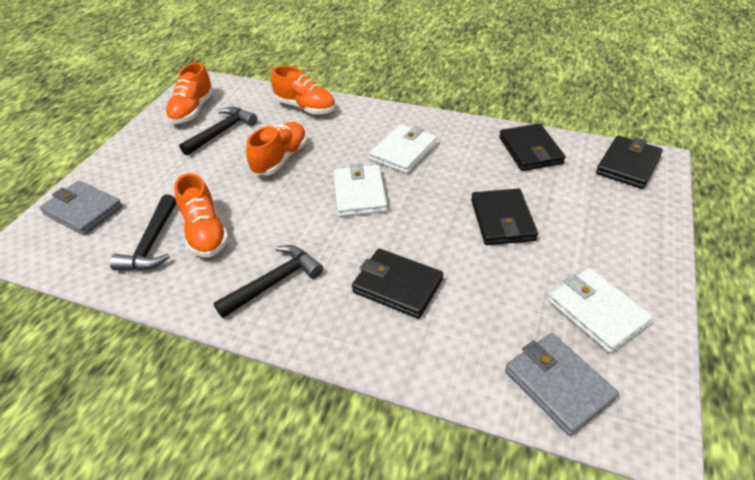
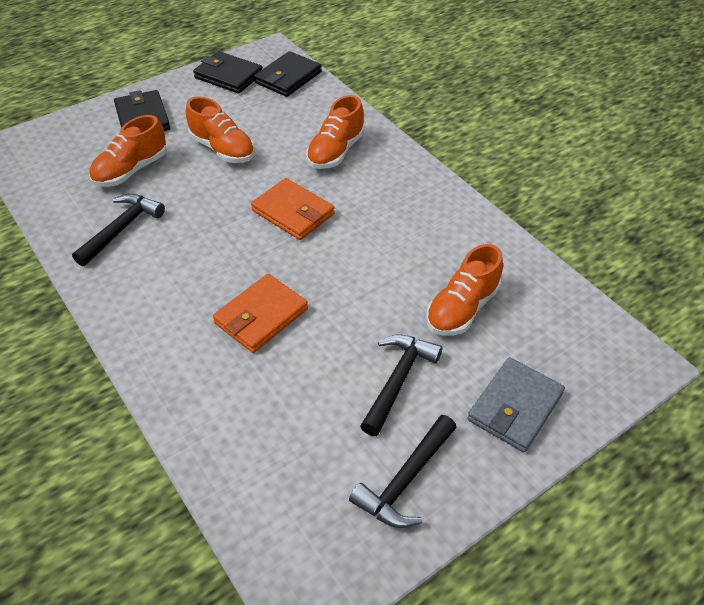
black wallet: [352,248,443,319] [471,189,538,245] [499,123,566,171] [596,135,663,189] = 4 -> [114,90,170,131] [193,51,263,94] [254,51,322,97] = 3
grey wallet: [39,181,123,235] [505,333,619,436] = 2 -> [467,357,565,452] = 1
orange wallet: none = 0 -> [213,274,308,353] [251,178,335,240] = 2
white wallet: [333,163,387,217] [369,124,437,174] [548,268,653,353] = 3 -> none = 0

